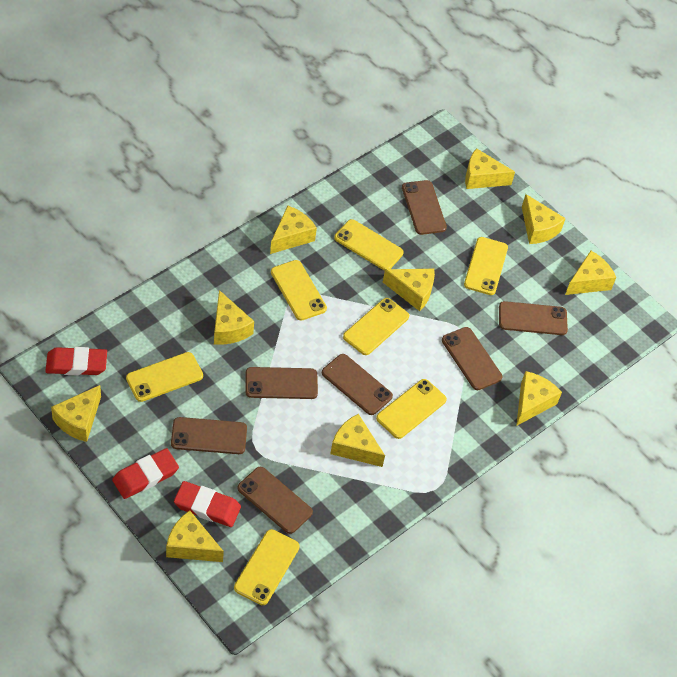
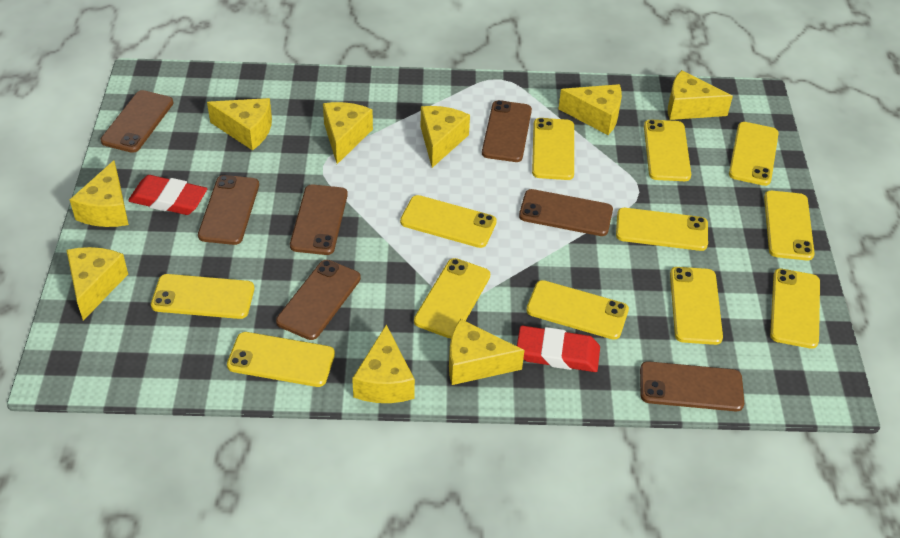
red eraser: [45,347,107,375] [112,448,179,499] [174,481,241,527] = 3 -> [128,175,207,215] [517,326,600,372] = 2
yellow cheese: [51,385,101,442] [166,510,224,562] [214,290,254,345] [270,206,317,254] [330,414,385,467] [383,269,435,311] [465,148,515,189] [516,371,562,426] [522,194,566,244] [565,251,616,295] = 10 -> [66,247,128,321] [70,160,129,227] [207,98,272,151] [323,102,373,164] [352,325,415,403] [421,106,470,168] [449,319,524,385] [558,84,622,135] [668,70,733,120] = 9
yellow phone: [126,352,203,402] [234,529,300,605] [271,260,327,321] [334,219,404,271] [343,298,409,355] [376,379,447,439] [464,237,508,295] = 7 -> [151,274,254,319] [227,332,335,387] [400,195,497,248] [414,258,490,338] [526,280,629,340] [532,118,574,180] [616,208,708,251] [644,120,691,181] [670,267,723,345] [729,122,779,186] [764,191,815,260] [770,269,820,349] = 12

